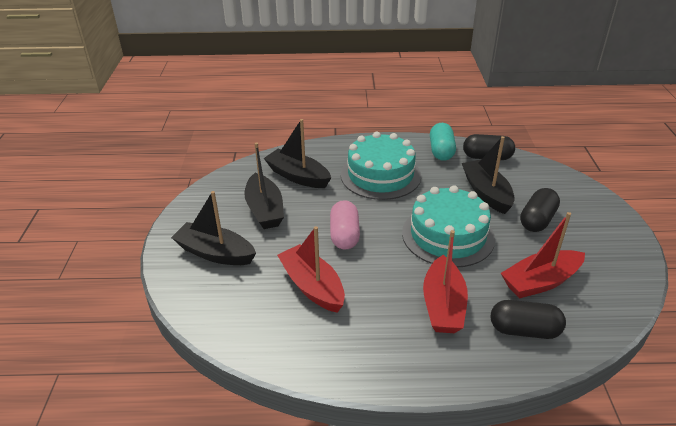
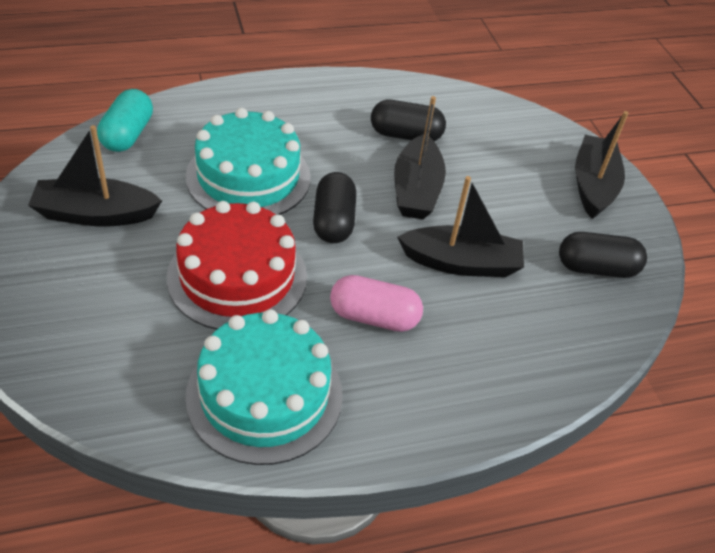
red boat: [277,226,345,313] [423,230,468,333] [501,212,585,298] = 3 -> none = 0
red cake: none = 0 -> [167,201,307,330] = 1

